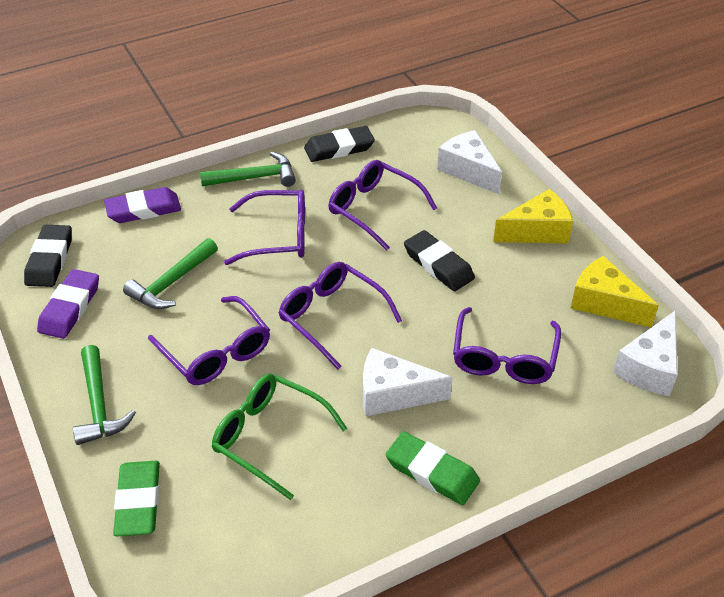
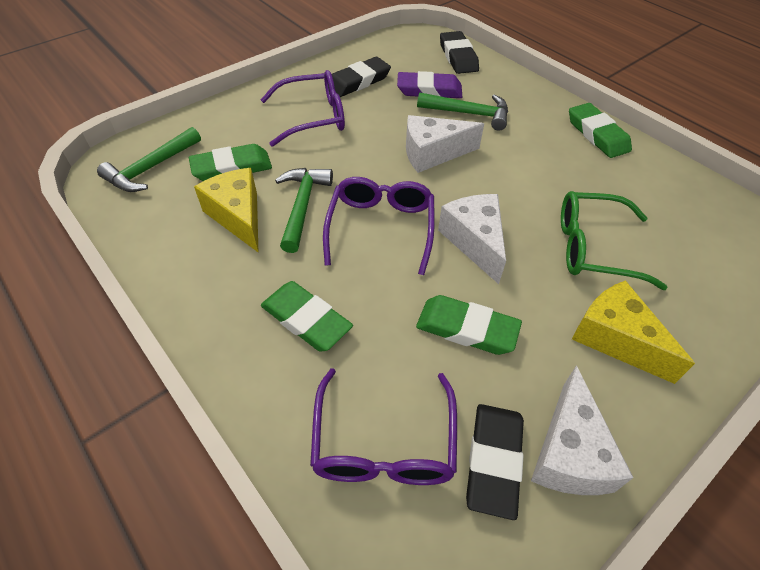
green eraser: [113,461,160,537] [385,431,480,505] = 2 -> [189,144,272,181] [261,281,353,352] [416,295,522,355] [569,103,632,158] = 4
purple eraser: [37,269,99,339] [104,187,181,223] = 2 -> [397,71,462,98] = 1
purple glasses: [148,296,270,385] [224,190,305,265] [278,262,402,370] [329,160,437,251] [453,307,561,384] = 5 -> [261,70,345,147] [310,368,457,485] [323,177,435,275] = 3

